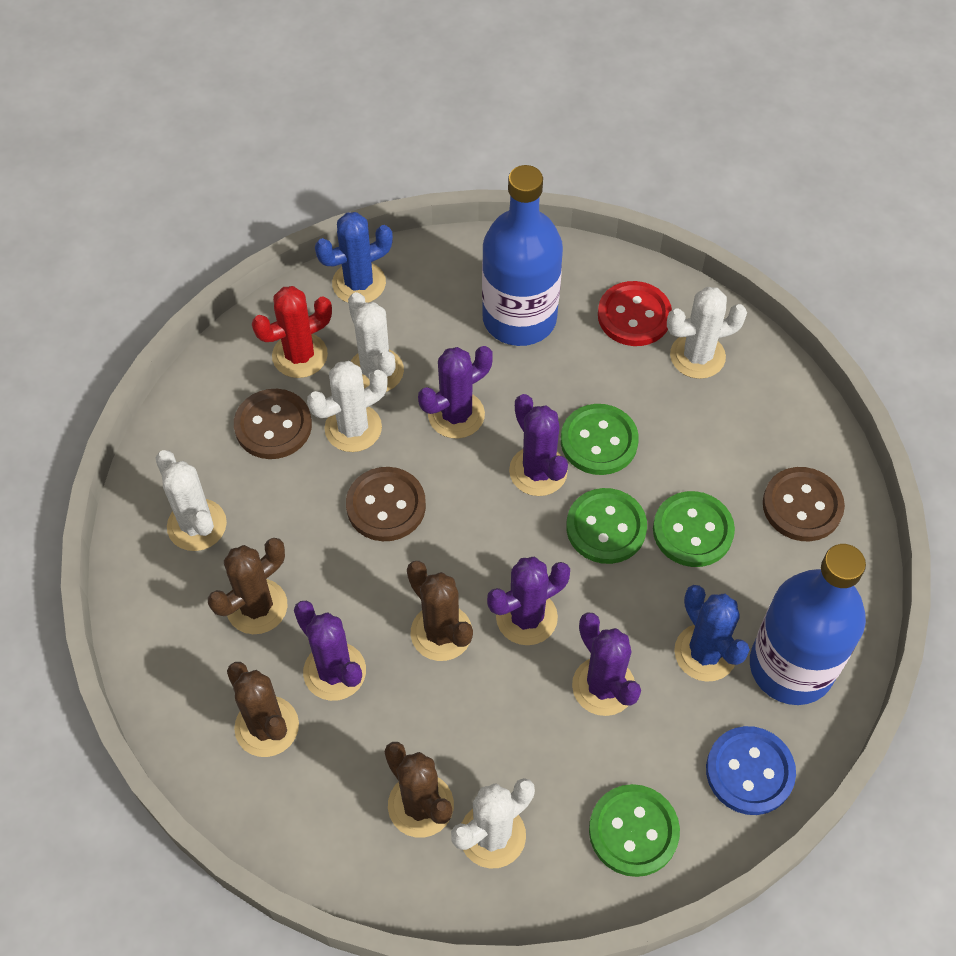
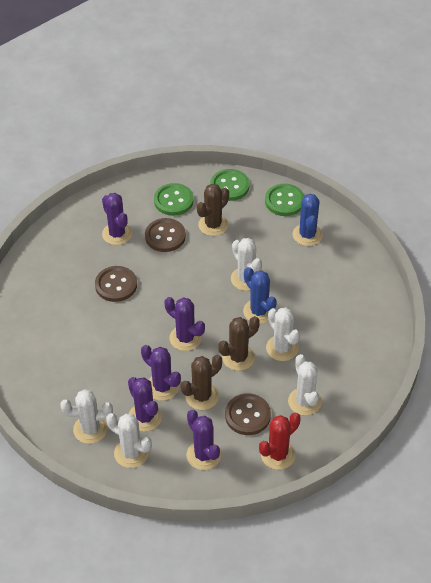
blue bottle: [482,165,563,346] [750,544,866,705] = 2 -> none = 0
blue button: [706,726,796,815] = 1 -> none = 0
brown cactus: [208,538,287,634] [227,662,299,757] [384,742,454,838] [407,561,473,661] = 4 -> [181,355,222,410] [197,184,229,236] [218,316,260,371] = 3
green button: [561,404,639,475] [566,488,647,564] [589,784,680,877] [653,491,735,567] = 4 -> [154,183,194,216] [210,169,250,201] [265,184,304,216] = 3
red button: [598,281,672,346] = 1 -> none = 0

